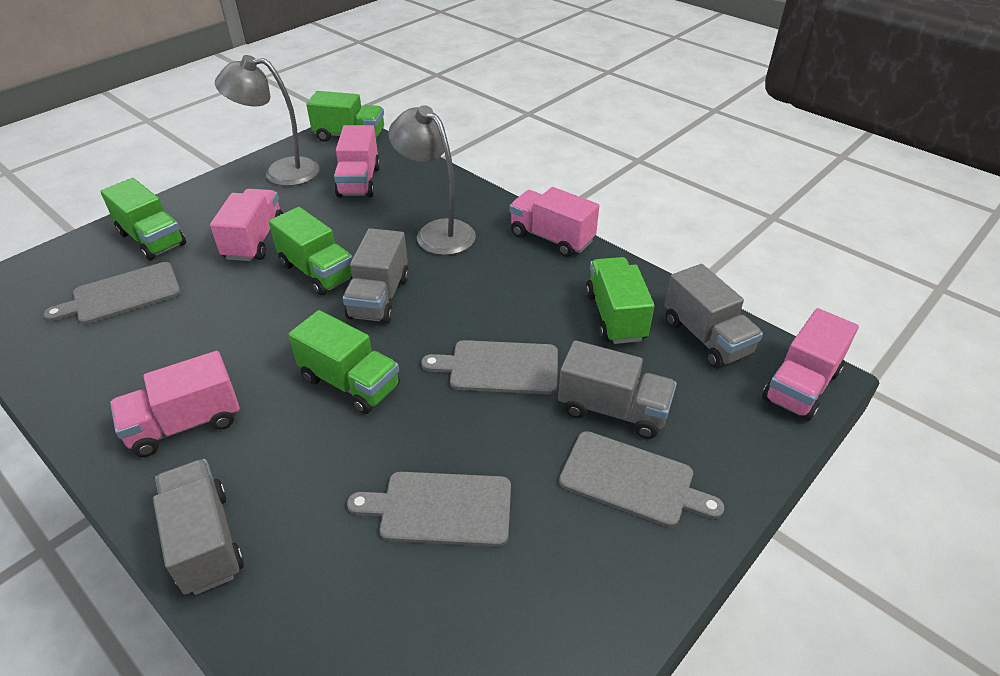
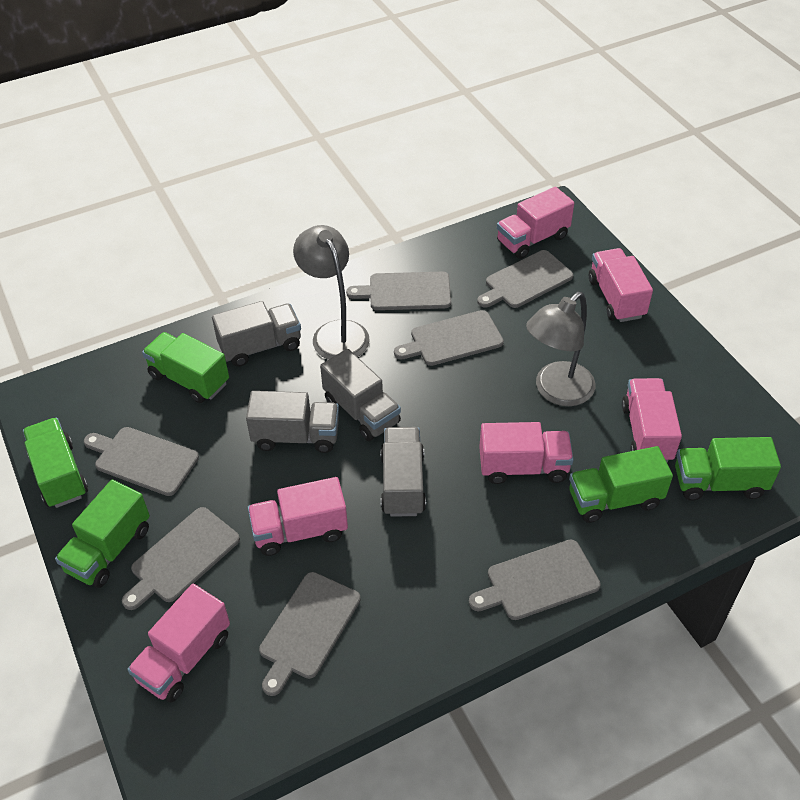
grey cutting board: [44,262,181,324] [347,472,511,547] [421,340,558,395] [559,431,724,527] = 4 -> [84,427,199,496] [122,507,240,610] [259,572,361,696] [346,272,451,310] [394,310,504,366] [469,540,601,620] [477,250,573,308] = 7
pink truck: [110,351,240,457] [210,189,283,261] [334,125,380,197] [509,187,599,257] [762,308,859,421] = 5 -> [127,584,230,702] [248,477,348,556] [479,422,574,484] [497,187,574,259] [589,248,653,322] [622,378,682,463] = 6

